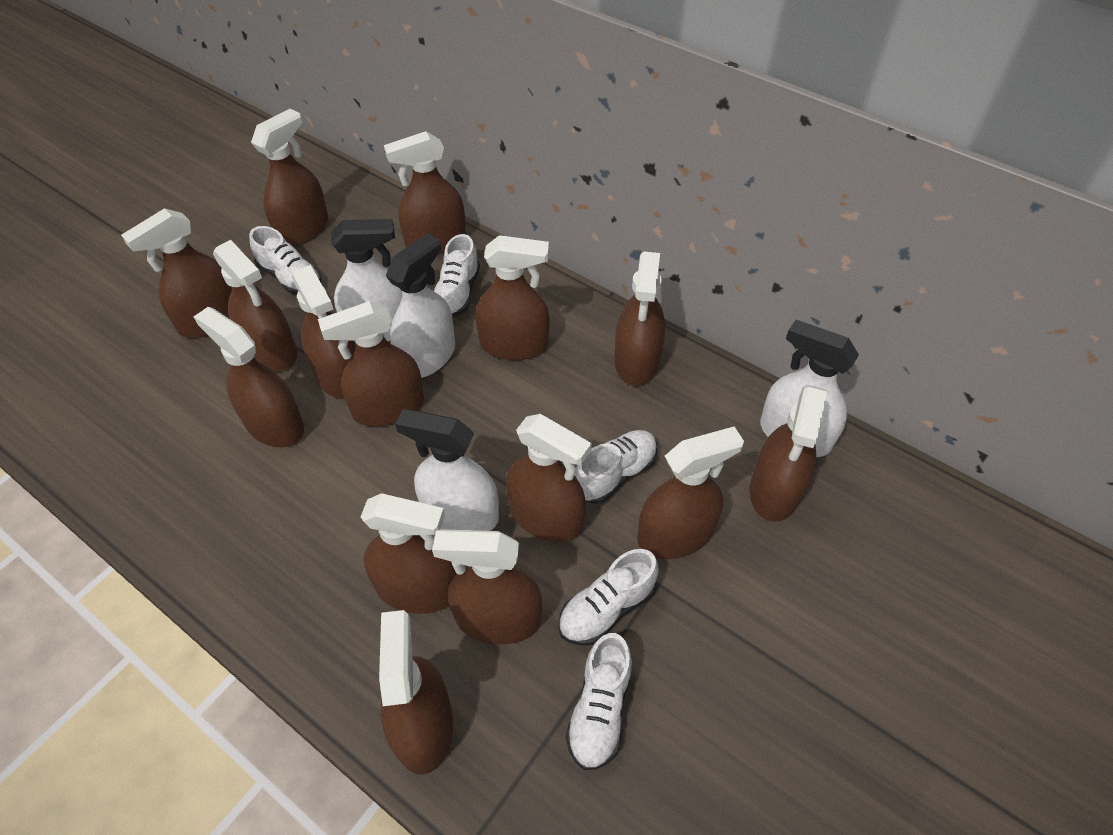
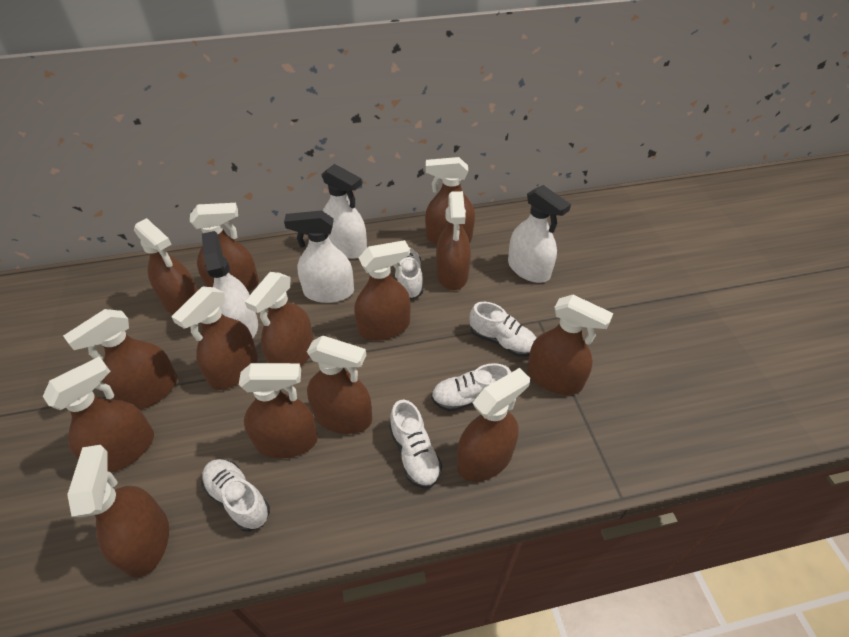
brown spray bottle: [121,208,232,338] [194,307,304,448] [213,240,297,372] [251,109,328,246] [292,265,356,399] [318,301,424,426] [361,493,456,614] [379,610,453,775] [384,131,466,254] [432,529,542,644] [476,235,550,360] [506,414,592,542] [614,252,665,385] [638,426,744,559] [750,385,827,522] = 15 -> [43,356,154,473] [63,309,177,410] [67,445,169,578] [134,218,198,314] [171,286,258,390] [190,203,259,292] [239,363,318,458] [245,272,314,367] [307,336,372,434] [354,240,411,340] [425,157,475,245] [436,191,471,290] [457,368,530,482] [527,295,613,395] = 14

